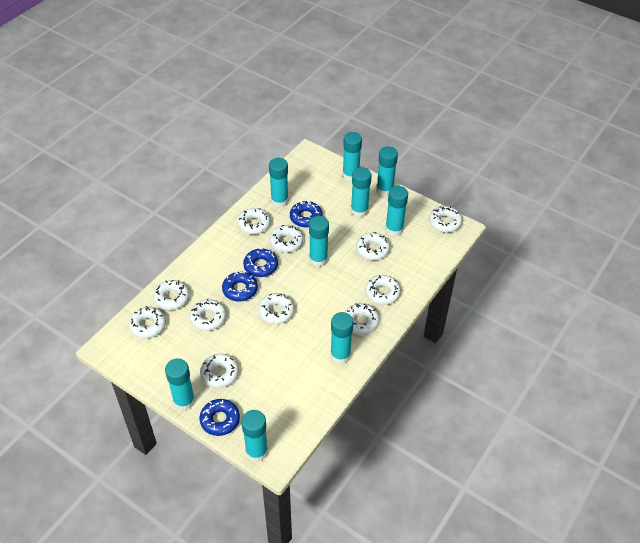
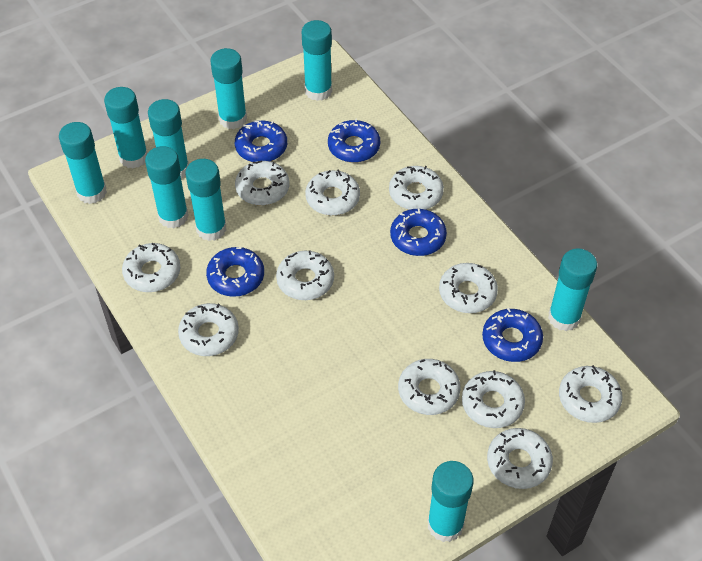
blue donut: [200,399,240,436] [222,271,258,302] [243,248,278,277] [290,201,323,227] = 4 -> [206,247,264,297] [235,121,287,162] [328,119,380,163] [390,209,447,256] [482,308,543,362] = 5

